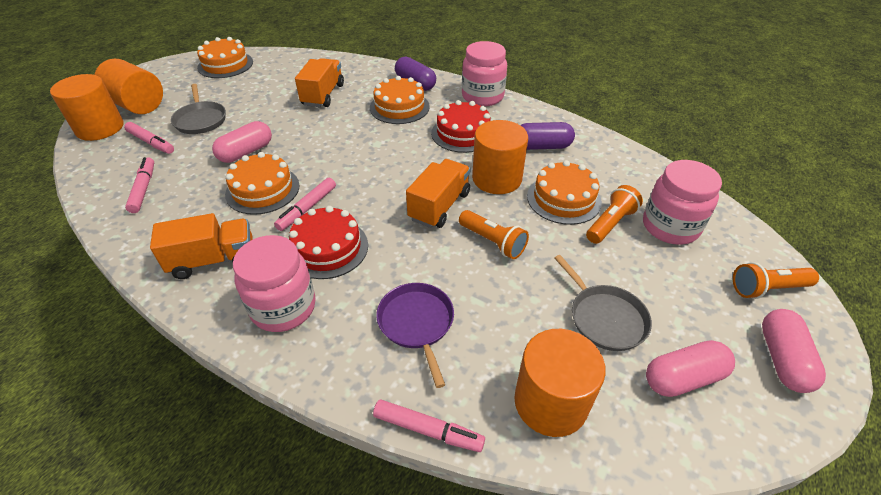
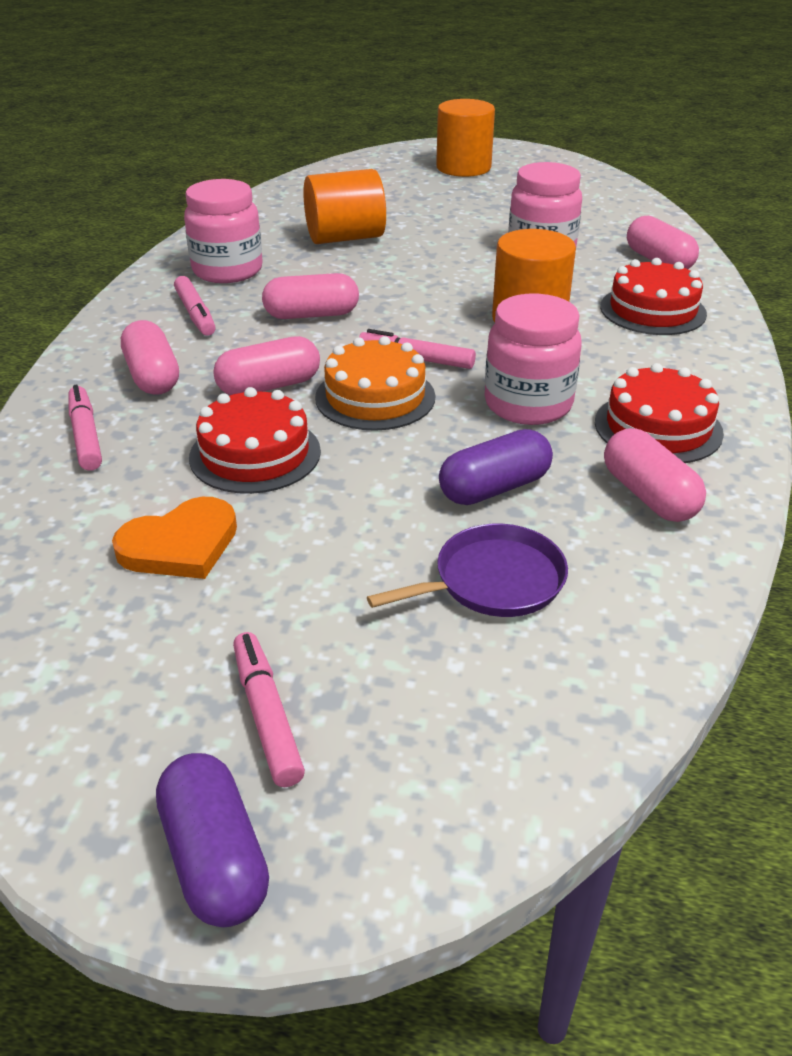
grey pan: [171,84,226,134] [554,255,652,351] = 2 -> none = 0
orange cake: [197,37,253,78] [225,152,299,215] [370,76,430,124] [527,160,602,225] = 4 -> [315,336,435,431] = 1
orange cylinder: [50,74,124,141] [94,59,163,114] [472,120,528,194] [514,329,606,437] = 4 -> [303,169,386,244] [436,99,495,177] [492,229,576,322] = 3
orange flashlight: [459,210,529,259] [586,185,643,244] [733,262,819,299] = 3 -> none = 0
orange heart: none = 0 -> [112,497,237,579] = 1
orange truck: [150,213,253,279] [295,58,344,107] [406,159,471,228] = 3 -> none = 0
pink capsule: [212,121,272,163] [646,340,735,397] [762,309,826,393] = 3 -> [121,320,179,395] [213,336,320,395] [262,273,359,319] [604,428,706,522] [627,216,699,269] = 5
red cake: [289,206,368,279] [431,100,491,153] = 2 -> [189,387,321,494] [595,363,724,463] [600,258,707,335] = 3

